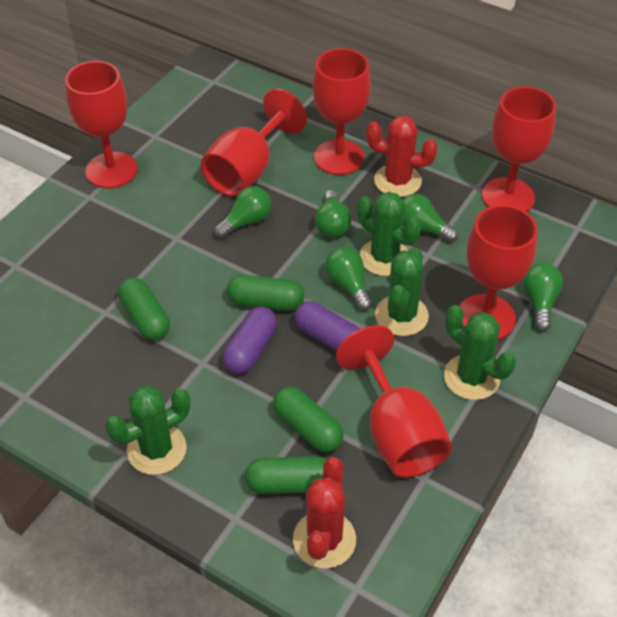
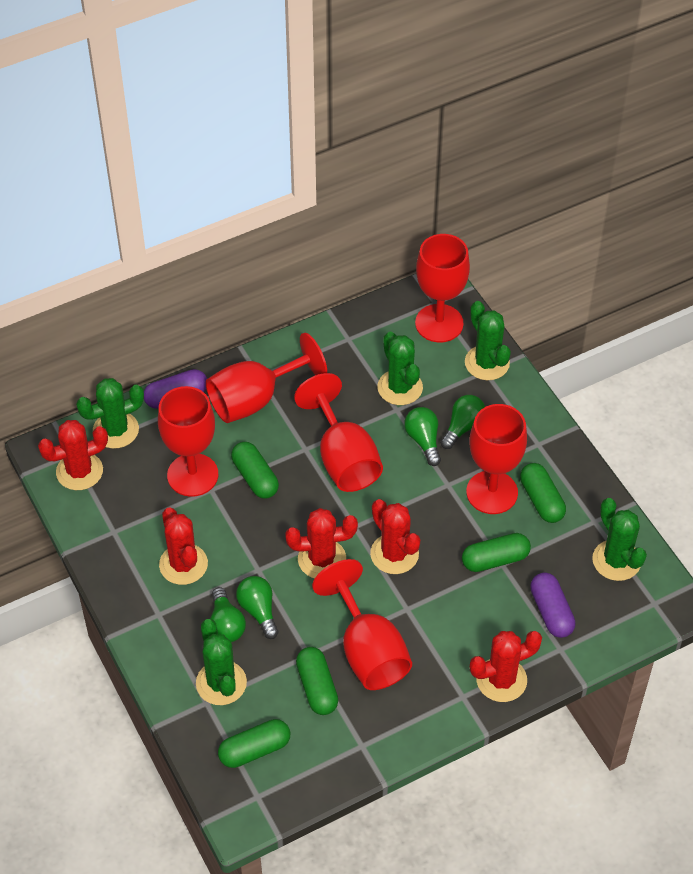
green cactus: [105,385,190,475] [357,192,421,276] [375,247,429,336] [444,305,516,400] = 4 -> [76,378,144,449] [196,619,247,705] [378,332,423,405] [465,301,511,380] [592,498,647,581] = 5
green capsule: [118,277,170,340] [227,275,304,311] [245,456,326,494] [273,387,343,452] = 4 -> [218,719,290,768] [231,442,279,499] [296,647,338,715] [462,533,531,572] [520,463,566,523] = 5
green light bulb: [214,186,271,239] [315,190,351,238] [325,247,372,311] [402,194,459,243] [523,263,563,331] = 5 -> [210,587,246,642] [236,576,279,639] [405,407,441,466] [440,395,485,449] = 4
red cactus: [293,457,356,569] [366,116,437,197] = 2 -> [38,420,108,490] [159,508,208,585] [285,508,358,578] [370,499,420,574] [470,631,542,702] = 5

